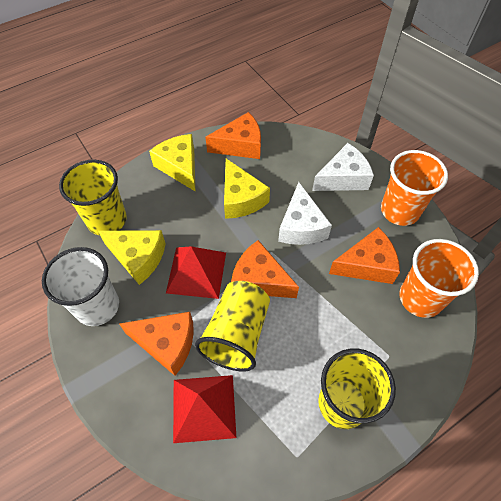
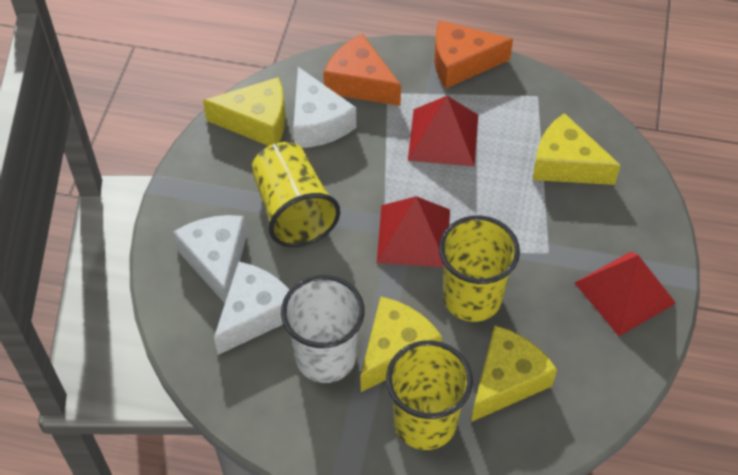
orange cheese: [120,312,194,376] [205,112,261,159] [231,240,299,298] [329,227,400,284] = 4 -> [323,34,401,106] [434,20,513,89] = 2
orange cup: [381,150,448,226] [399,239,479,318] = 2 -> none = 0
red pyramid: [166,246,226,299] [173,375,236,443] = 2 -> [377,196,450,267] [408,96,478,166] [575,252,676,336] = 3
white cheese: [278,182,332,245] [312,143,374,191] = 2 -> [173,215,247,303] [214,262,289,355] [293,67,356,148] = 3
yellow cheese: [98,230,166,285] [149,134,195,191] [224,159,270,219] = 3 -> [203,77,286,146] [360,297,442,392] [471,325,557,422] [533,113,621,185] = 4

